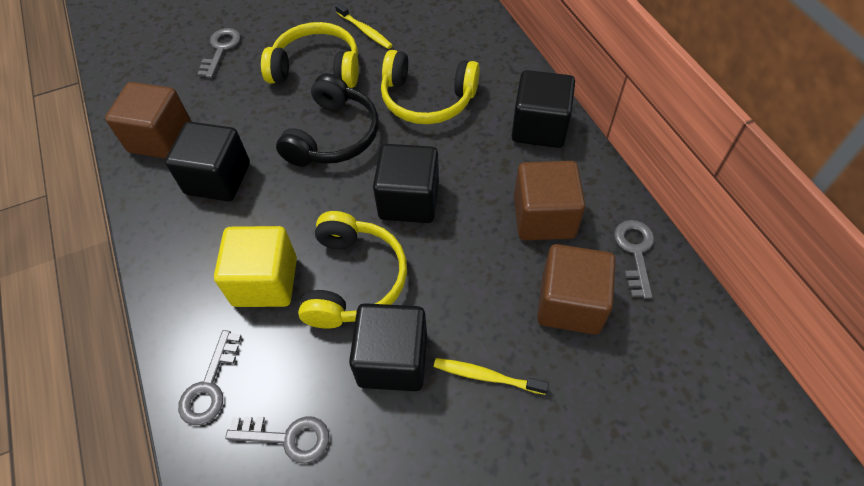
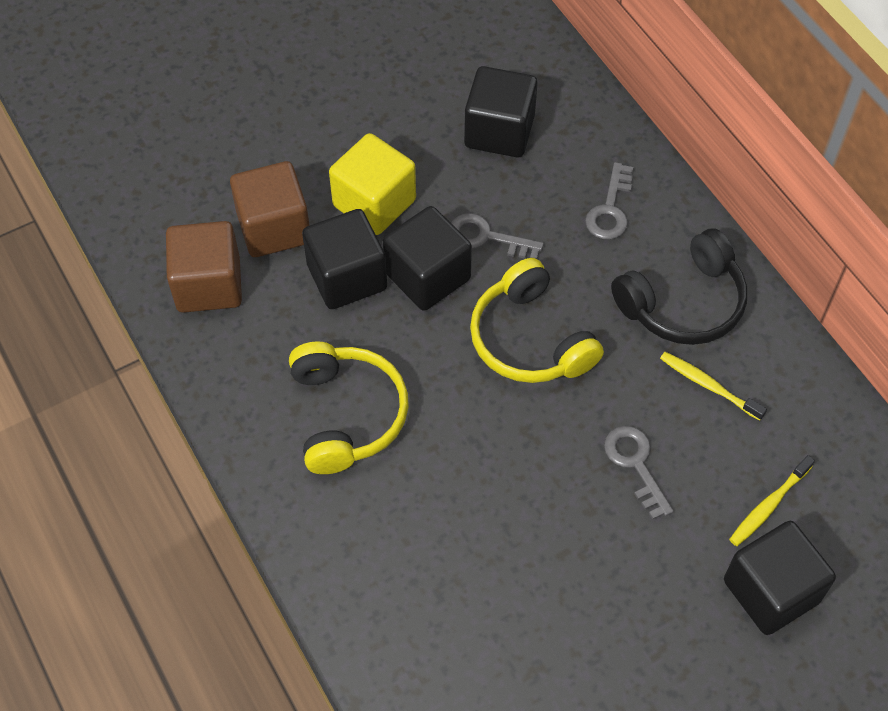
brown cube: [105,82,192,159] [514,161,585,240] [537,244,616,335] = 3 -> [166,221,242,313] [230,161,310,257] = 2
grey key: [178,330,242,425] [198,28,241,78] [225,416,329,463] [614,220,654,299] = 4 -> [451,213,544,259] [585,162,633,240] [604,426,674,520] = 3
yellow headphones: [261,22,359,88] [298,211,407,329] [381,50,480,124] = 3 -> [289,341,409,474] [470,258,604,383] = 2

